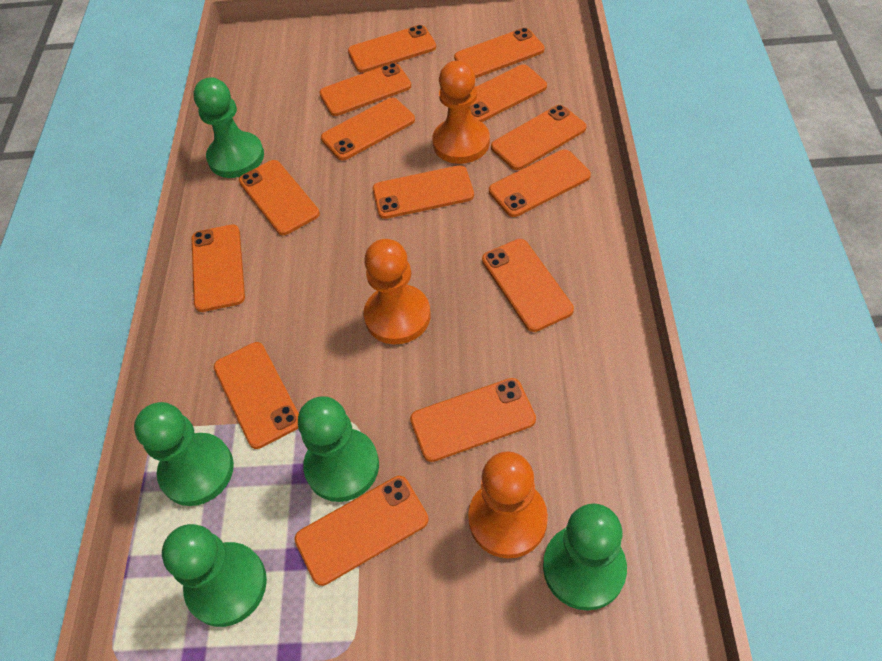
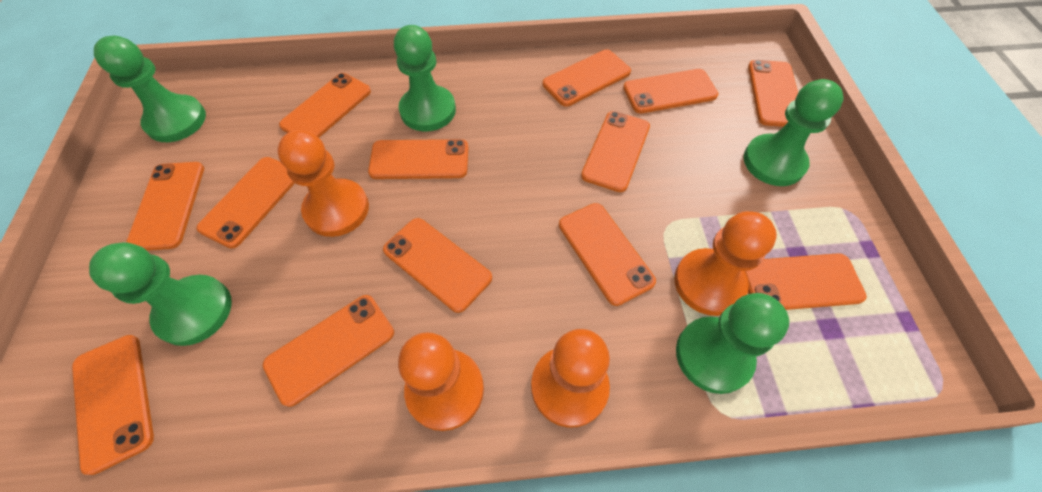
orange pawn: [364,239,431,344] [432,60,490,164] [468,451,548,558] = 3 -> [277,130,369,237] [398,332,484,431] [531,329,610,428] [674,211,777,316] = 4
orange phone: [191,224,245,312] [214,342,299,449] [239,160,320,235] [294,476,429,586] [319,63,411,116] [321,97,415,160] [348,25,436,73] [373,165,474,219] [410,378,536,462] [454,28,544,78] [470,65,547,122] [482,239,574,332] [489,149,591,217] [491,105,586,170] = 14 -> [72,335,154,475] [126,162,204,251] [196,157,295,249] [262,295,394,407] [279,73,371,138] [368,139,469,179] [383,218,492,313] [543,49,631,107] [559,203,656,306] [581,111,650,192] [623,69,719,113] [745,253,867,310] [748,60,798,127] = 13

